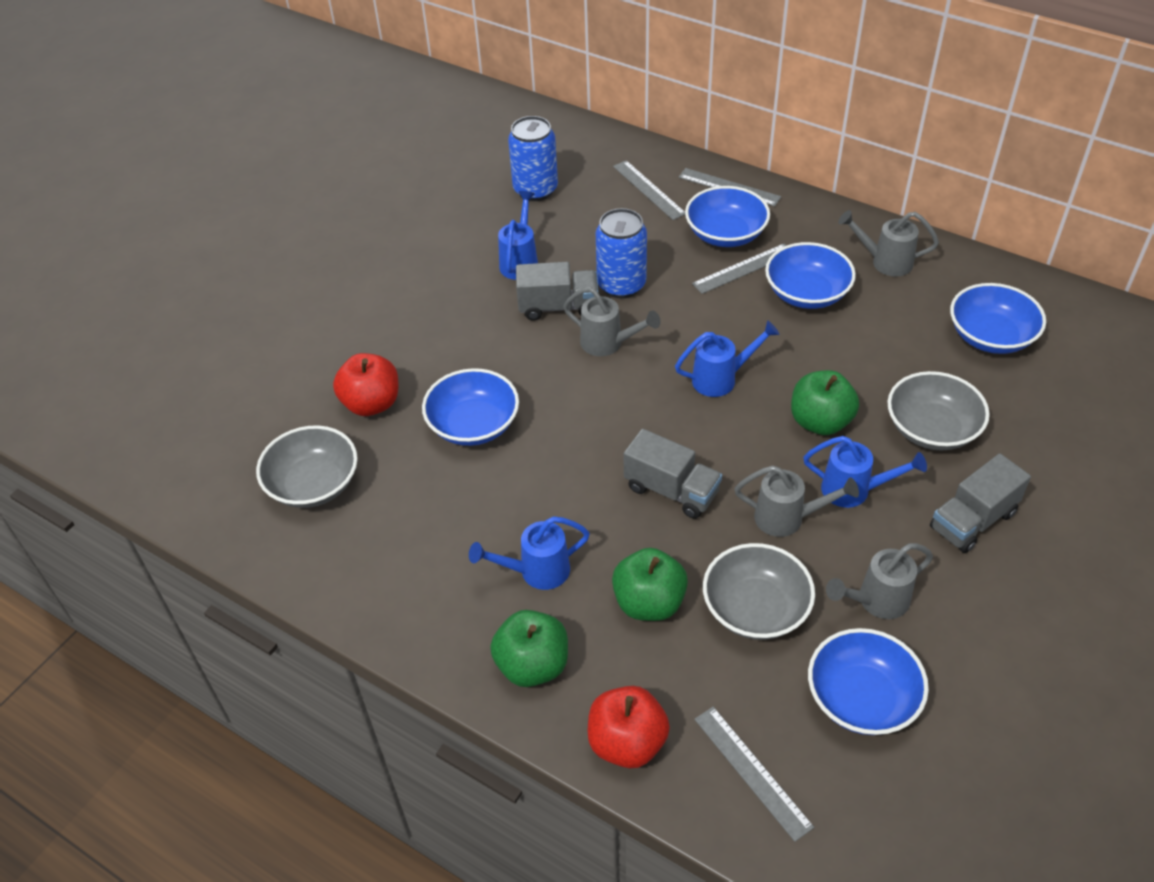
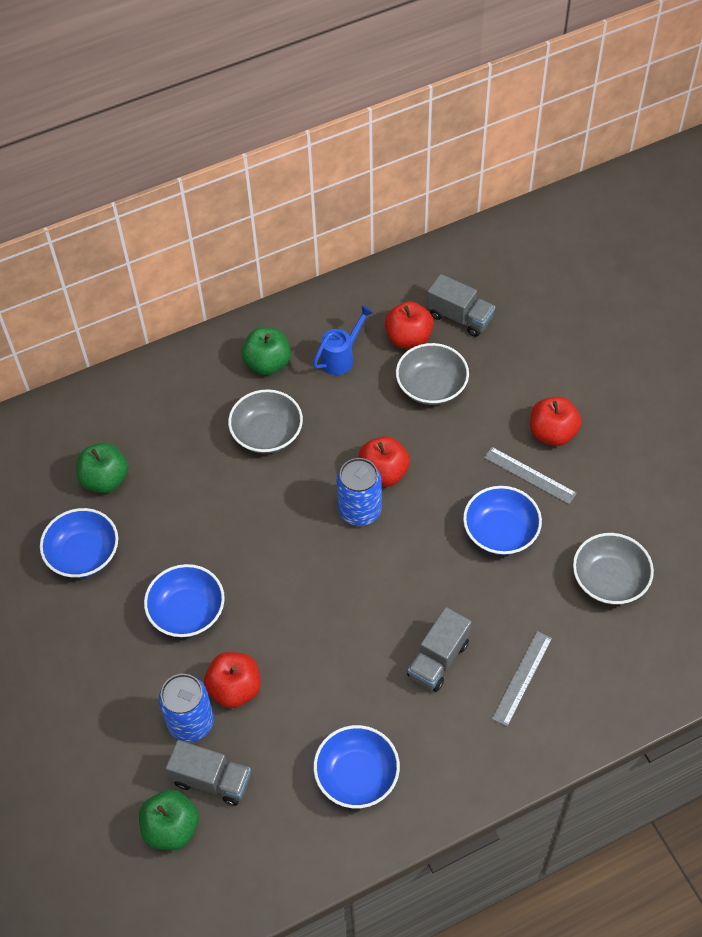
blue bowl: [422,368,519,446] [685,186,770,247] [765,242,856,309] [808,628,929,735] [950,283,1046,354] = 5 -> [40,508,118,578] [144,564,225,637] [314,725,400,808] [463,486,542,555] = 4
blue watering can: [469,516,590,590] [498,191,538,280] [675,320,780,397] [803,436,927,508] = 4 -> [313,305,374,375] = 1
grey ruler: [613,160,685,220] [679,168,781,206] [692,244,786,294] [694,707,814,842] = 4 -> [484,447,577,504] [492,631,552,727] = 2
grey watering can: [563,287,661,356] [735,466,859,537] [826,543,933,619] [838,210,939,277] = 4 -> none = 0
red apple: [333,353,398,416] [588,686,670,768] = 2 -> [204,652,261,708] [358,436,410,487] [385,301,434,348] [530,396,582,446] = 4

